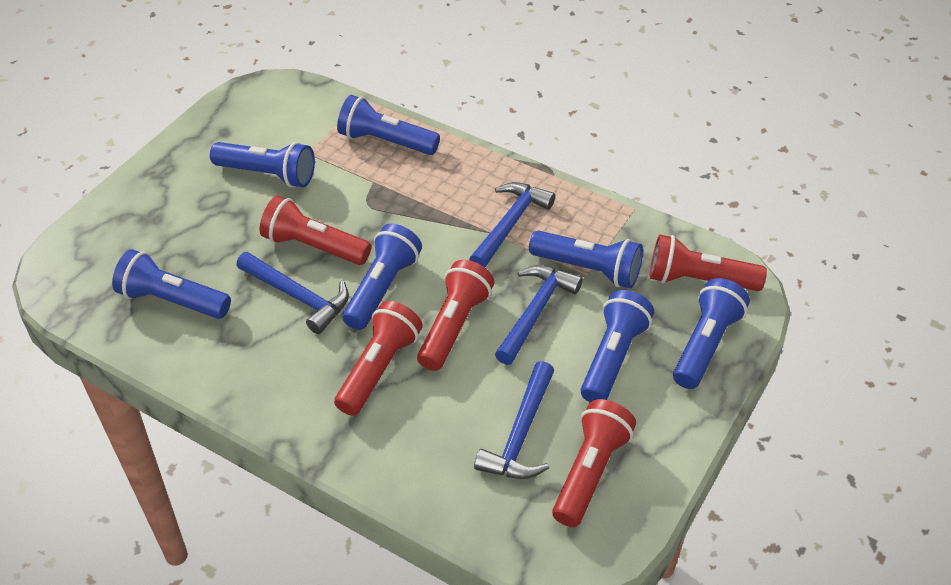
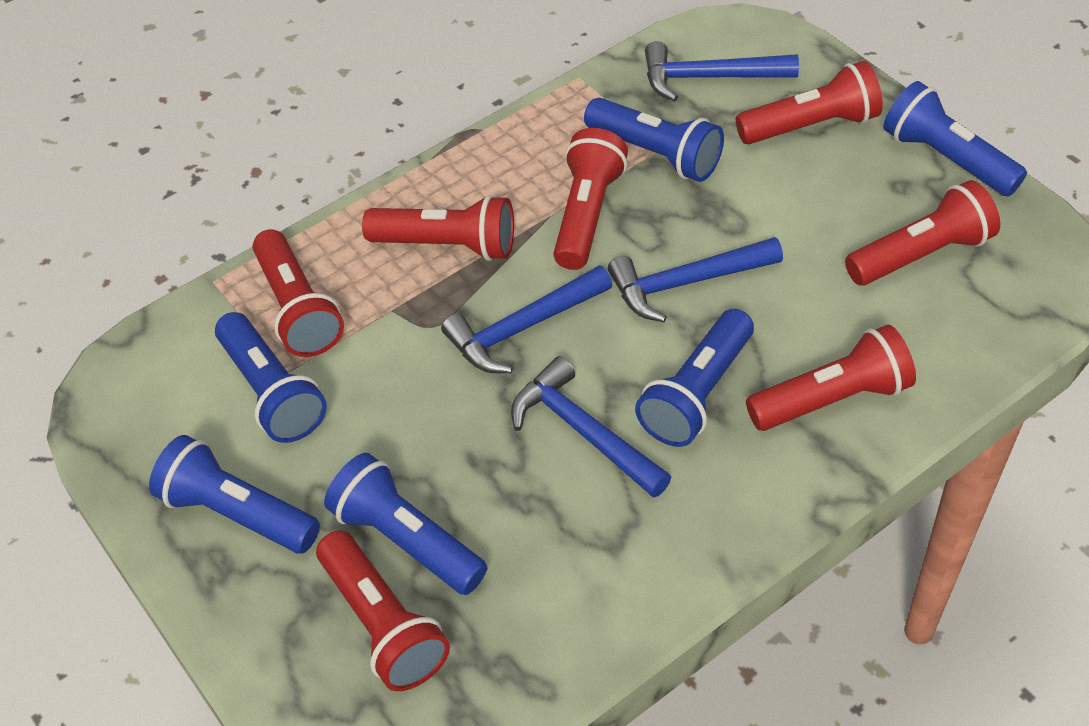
blue flashlight: [112,249,231,319] [210,142,315,188] [337,95,440,155] [343,224,422,330] [529,230,643,288] [581,290,654,402] [673,278,750,389] = 7 -> [149,435,320,554] [215,312,327,443] [324,453,487,595] [584,98,724,182] [635,309,754,447] [883,81,1027,196] = 6
red flashlight: [260,196,371,265] [334,301,423,416] [417,260,495,371] [552,399,636,527] [650,234,767,291] = 5 -> [253,229,344,357] [316,531,450,691] [362,195,514,261] [553,128,628,270] [736,61,883,144] [746,325,916,431] [845,180,1000,286] = 7

